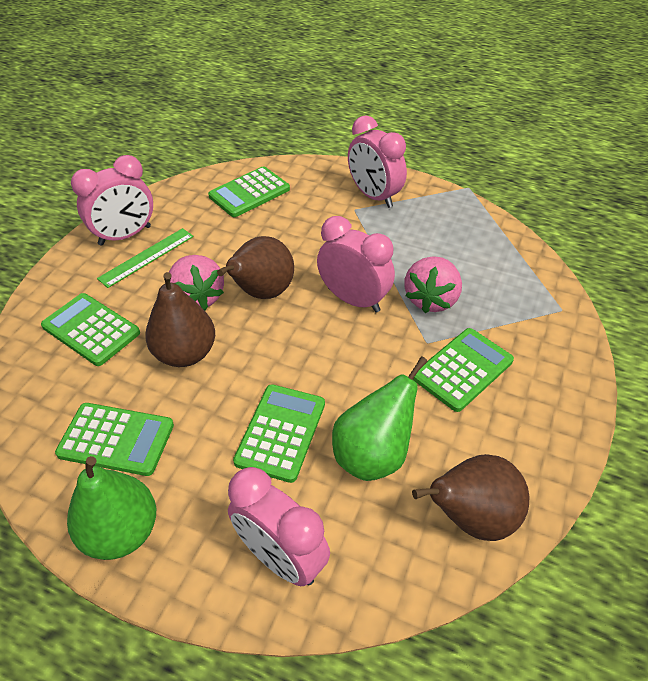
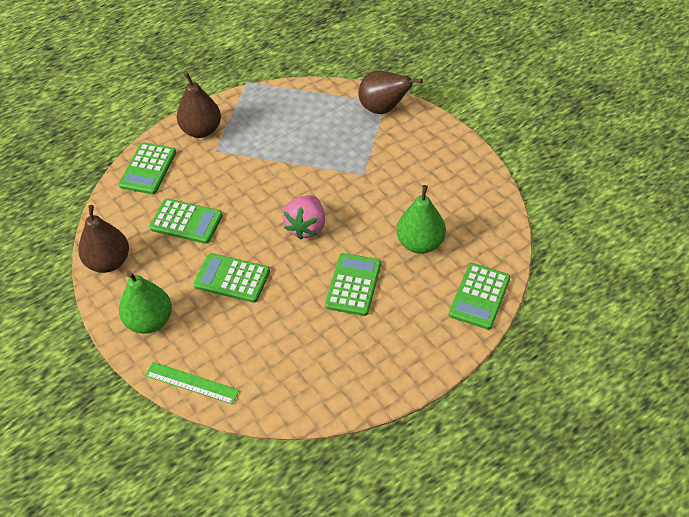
pink clock: [71,155,153,246] [228,467,330,586] [317,216,395,312] [348,115,407,208] = 4 -> none = 0
pink strawberry: [169,255,224,311] [404,256,462,313] = 2 -> [282,195,325,240] = 1

